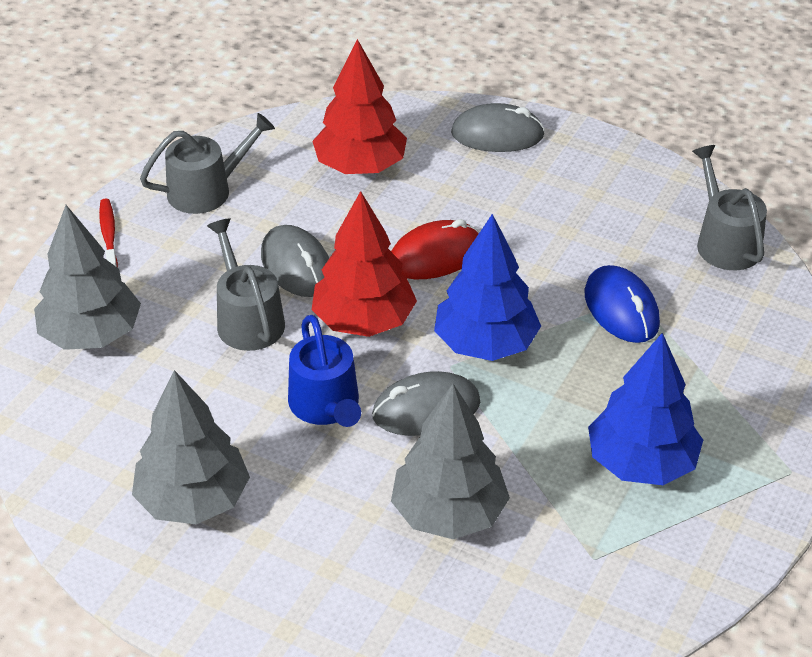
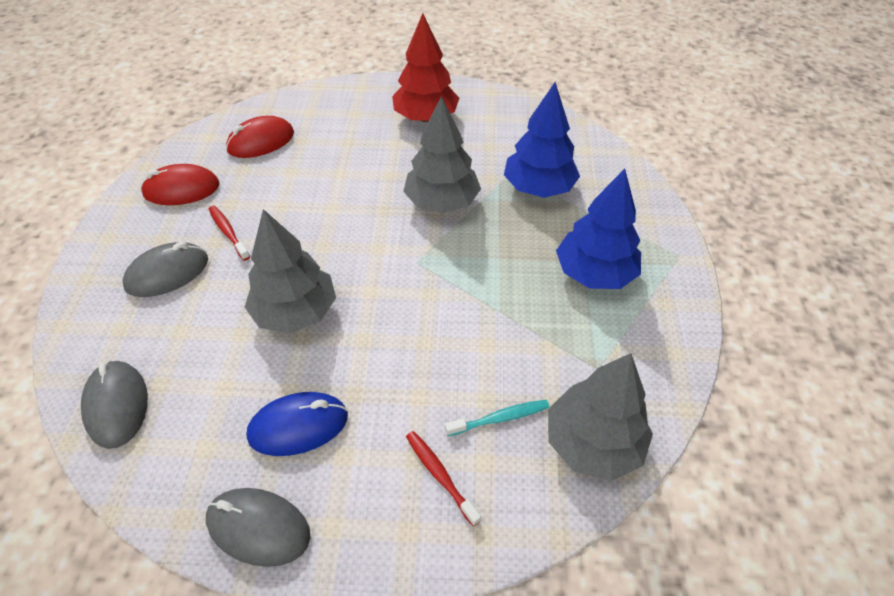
blue watering can: [288,315,361,427] = 1 -> none = 0
grey watering can: [140,113,275,214] [207,218,285,351] [692,145,767,270] = 3 -> none = 0
red mouse: [391,219,479,279] = 1 -> [141,164,220,205] [226,116,294,158] = 2
red toothbrush: [99,199,118,268] = 1 -> [209,206,250,261] [406,431,481,526] = 2
red tree: [312,39,407,174] [312,191,417,337] = 2 -> [392,13,460,122] = 1
turquoise toothbrush: none = 0 -> [445,400,549,436] = 1

